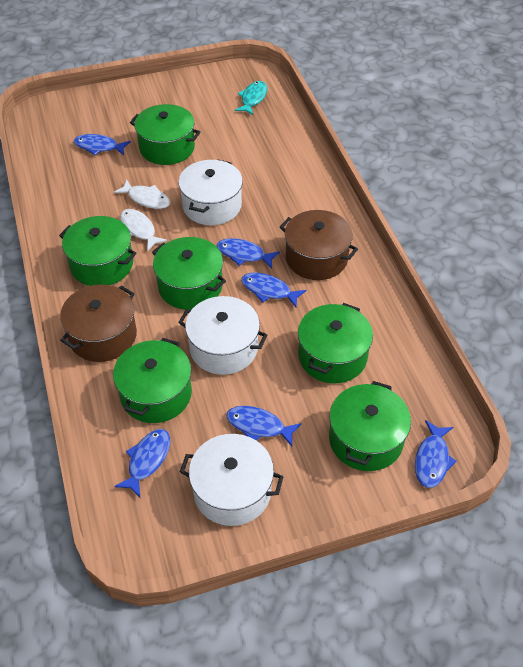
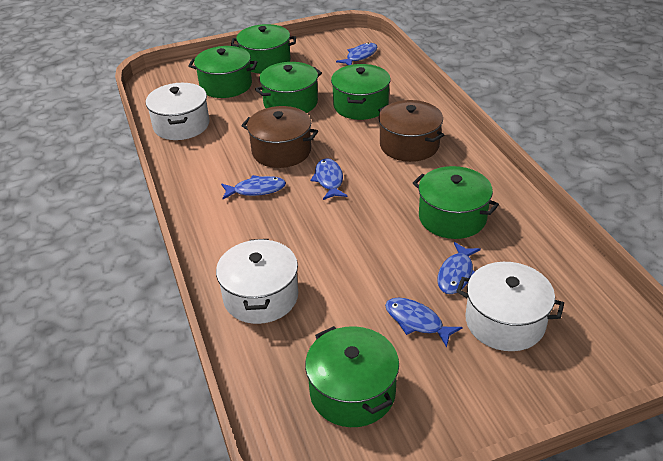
blue fish: [74,134,131,155] [114,429,170,497] [217,238,280,269] [226,406,301,446] [241,273,306,307] [415,420,457,488] = 6 -> [221,175,286,200] [310,158,348,200] [336,43,377,65] [385,298,463,348] [437,242,481,294] = 5
turquoise fish: [234,81,267,115] = 1 -> none = 0
white fish: [114,180,170,209] [120,209,167,251] = 2 -> none = 0

